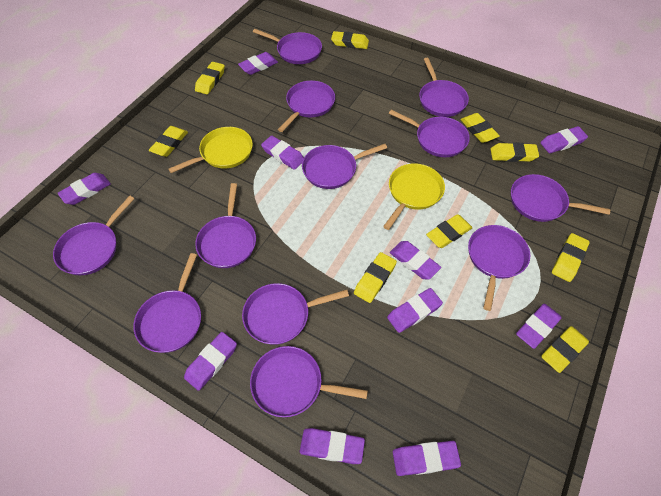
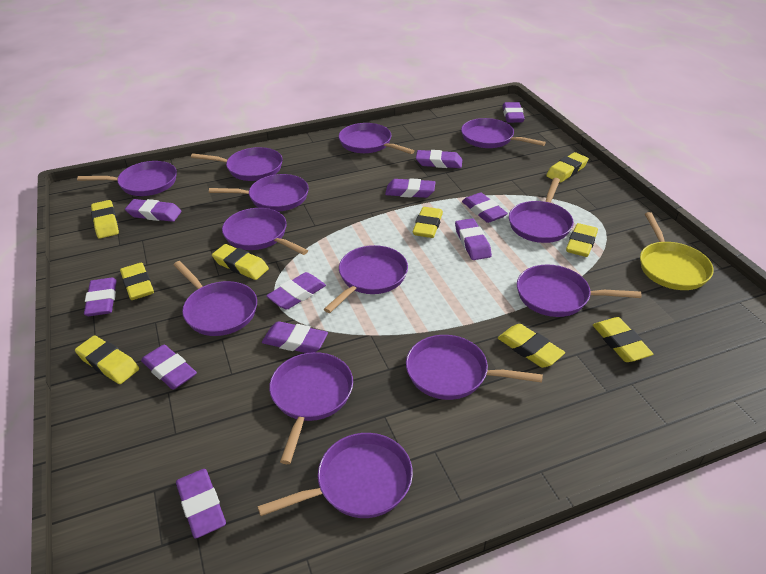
purple eraser: [58,173,111,205] [184,332,237,391] [238,52,278,75] [261,136,304,170] [300,428,365,464] [387,288,443,333] [390,241,441,279] [393,441,461,476] [516,303,562,349] [540,126,588,153] = 10 -> [84,278,117,316] [125,199,181,222] [141,345,197,390] [176,469,226,539] [262,321,328,353] [266,272,326,310] [385,178,435,198] [416,150,462,168] [455,218,492,260] [462,193,508,223] [503,102,525,123] = 11
purple pan: [53,196,135,275] [133,253,201,353] [195,183,256,268] [242,283,349,345] [250,346,368,417] [253,29,322,64] [278,81,335,132] [302,144,387,189] [389,110,470,157] [419,58,469,117] [468,225,530,311] [511,174,610,222] = 12 -> [77,161,177,196] [173,261,257,336] [191,147,283,181] [209,174,309,212] [222,208,308,255] [257,433,413,518] [269,352,353,464] [324,245,408,313] [339,123,414,154] [406,335,543,400] [461,118,546,148] [509,178,574,243] [517,264,641,317] = 13
yellow pan: [169,127,253,173] [383,163,445,230] = 2 -> [640,212,714,290] = 1

